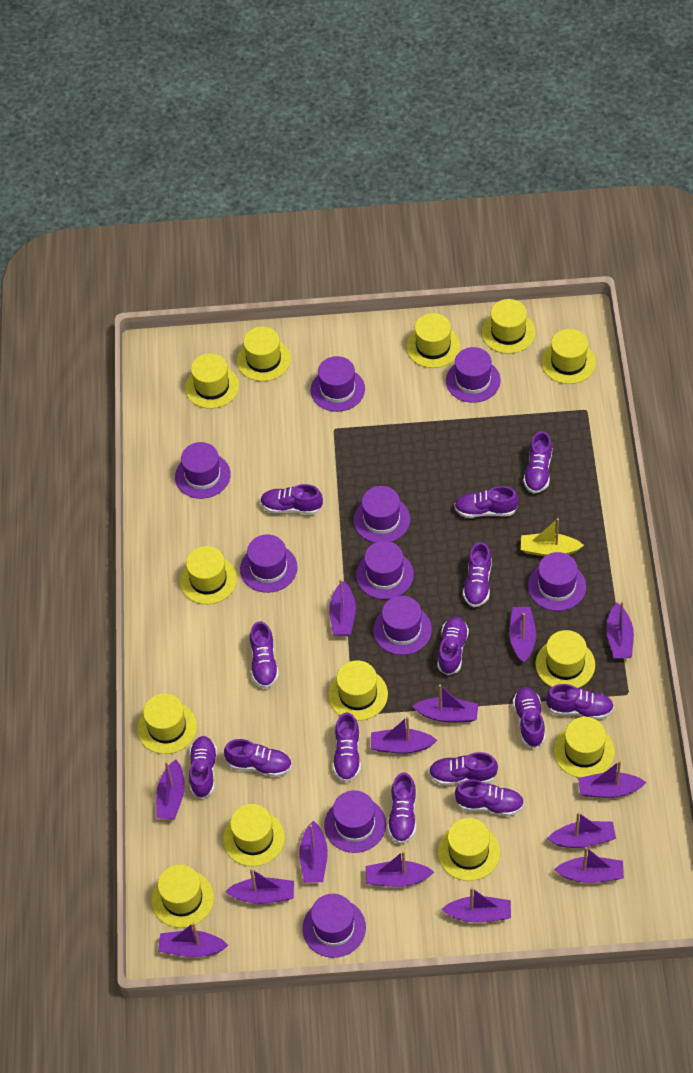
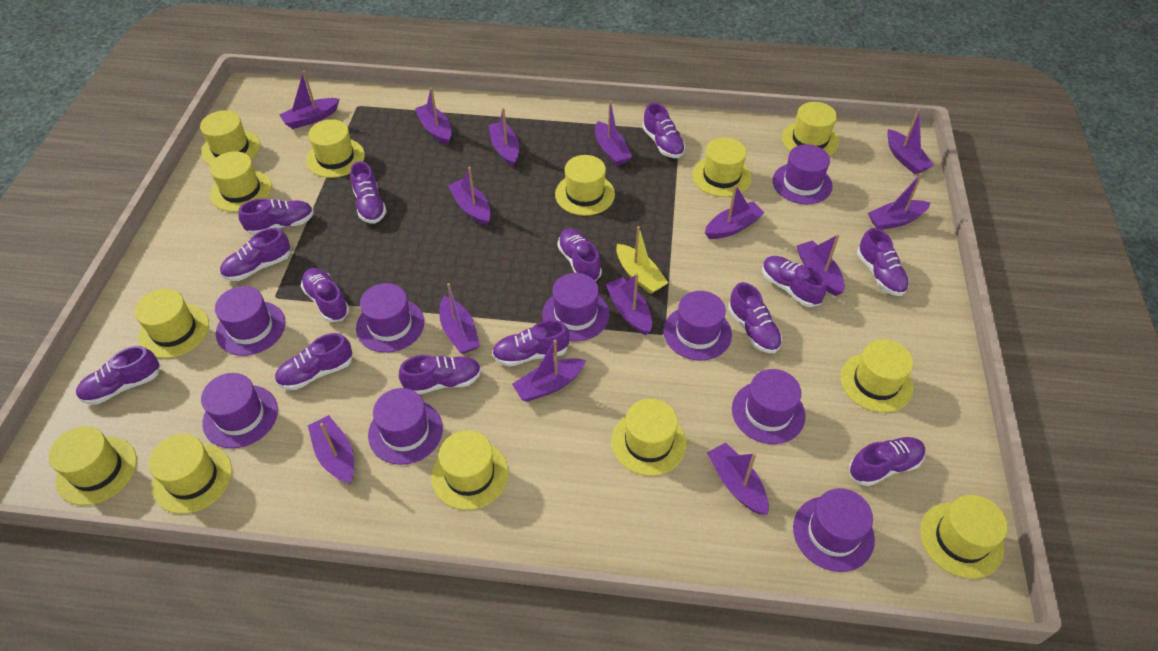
purple hat: [175,442,231,499] [240,534,298,593] [303,894,366,958] [310,356,365,412] [324,790,386,853] [353,486,410,543] [356,541,414,599] [373,596,432,655] [446,347,501,403] [528,552,586,611] = 10 -> [201,373,278,448] [215,286,285,356] [356,283,424,353] [368,388,443,465] [542,273,609,341] [664,291,732,361] [732,369,806,444] [773,144,833,204] [793,488,875,572] = 9

